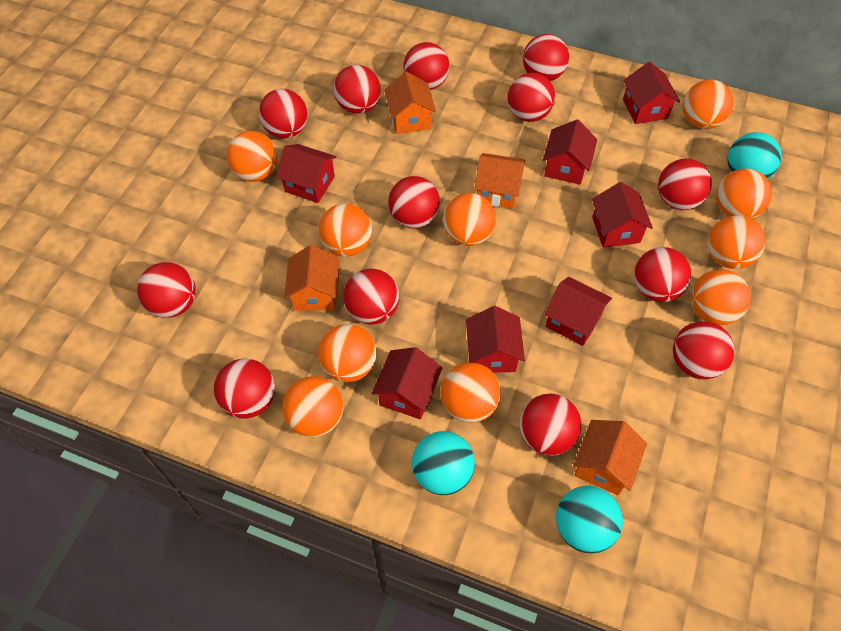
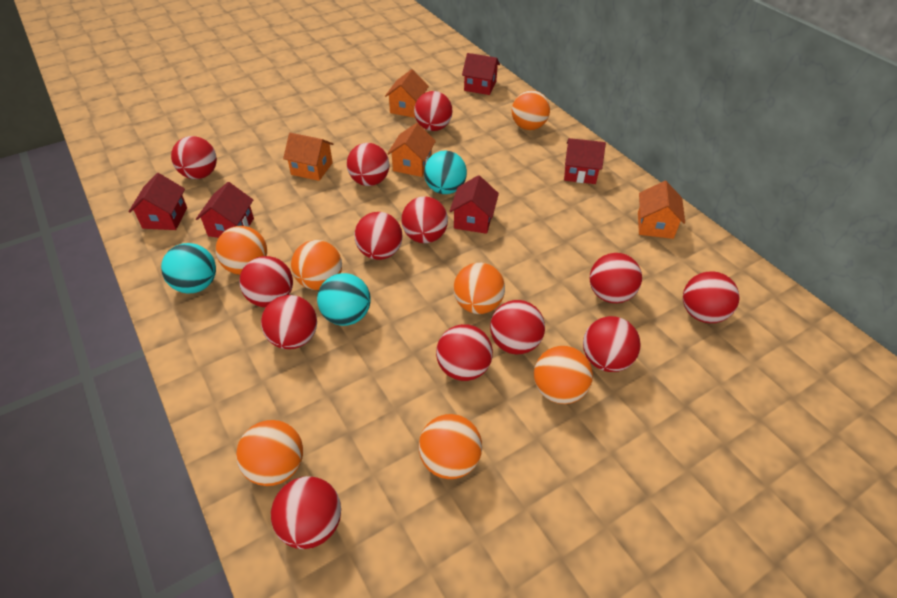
orange ball: [226,131,278,182] [282,376,343,437] [318,324,377,382] [319,203,372,257] [441,362,501,423] [443,193,496,246] [683,79,734,129] [691,269,751,325] [708,215,765,269] [716,169,772,219] = 10 -> [216,226,267,275] [236,420,303,486] [291,240,342,290] [419,414,482,479] [454,263,505,314] [512,90,550,130] [534,346,593,404] = 7
red house: [276,144,337,203] [372,347,442,419] [466,306,525,373] [543,120,597,185] [544,277,612,346] [592,182,653,248] [623,62,680,124] = 7 -> [129,173,187,230] [196,182,254,238] [449,175,499,234] [462,53,500,95] [564,138,606,184] = 5

